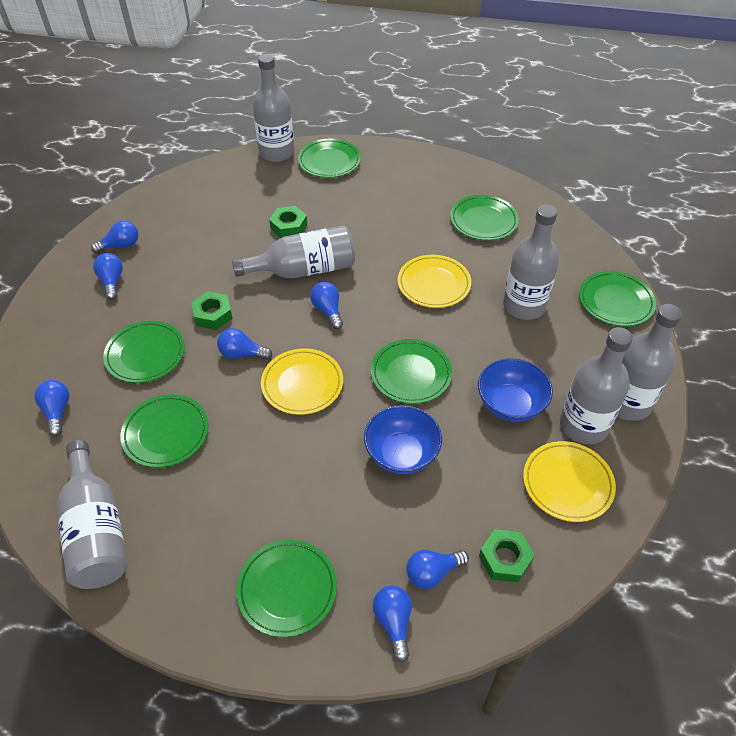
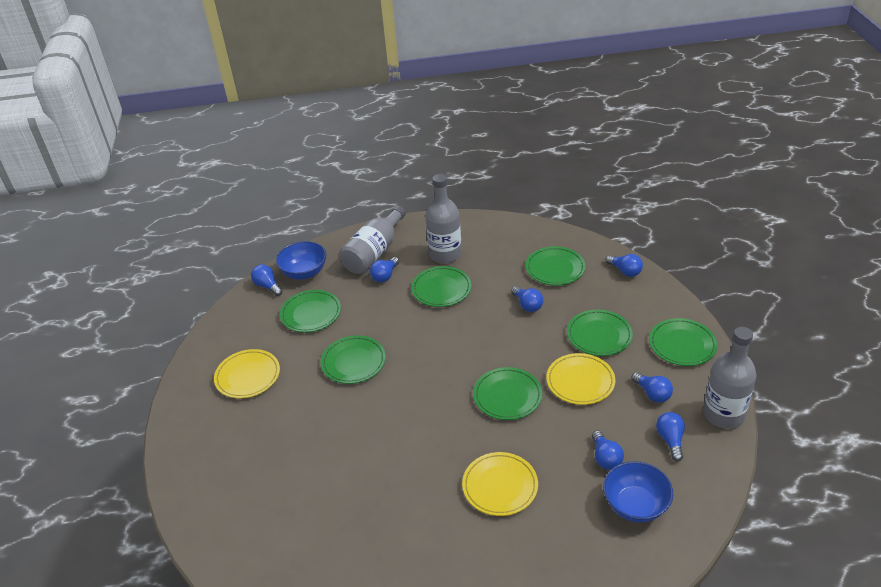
green nut: [191,292,233,330] [269,206,307,238] [479,529,535,582] = 3 -> none = 0
grey bottle: [57,440,128,589] [232,225,355,279] [252,54,294,162] [503,205,559,320] [560,327,633,444] [617,304,682,421] = 6 -> [339,206,406,274] [425,174,462,264] [703,327,757,429] = 3

